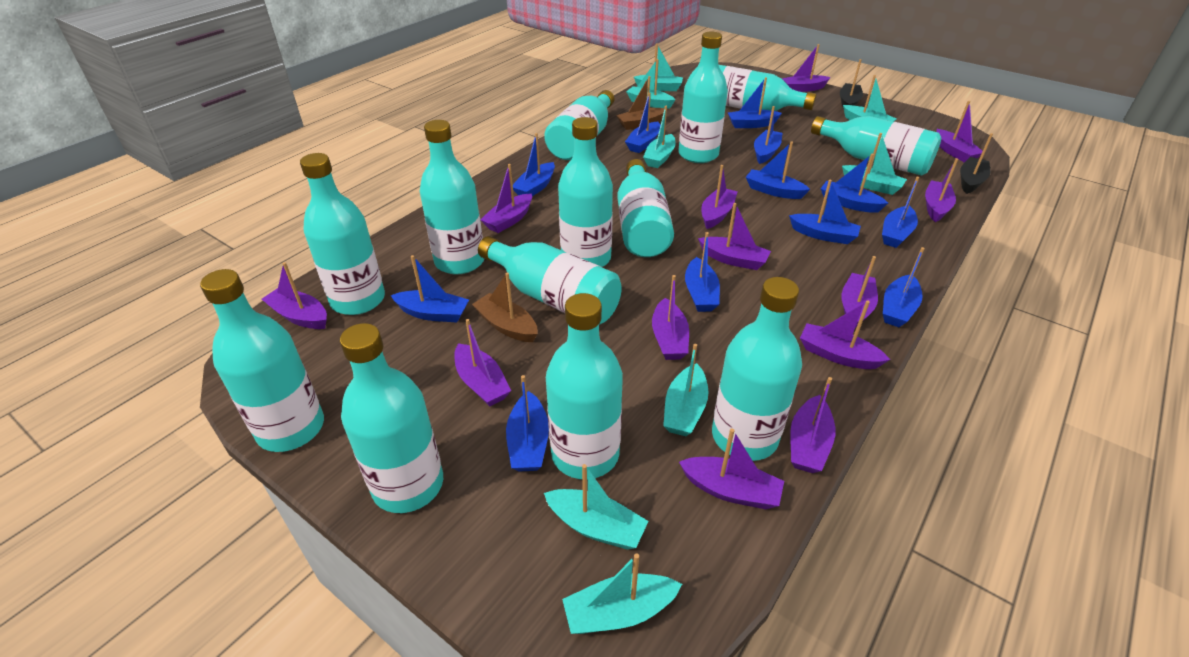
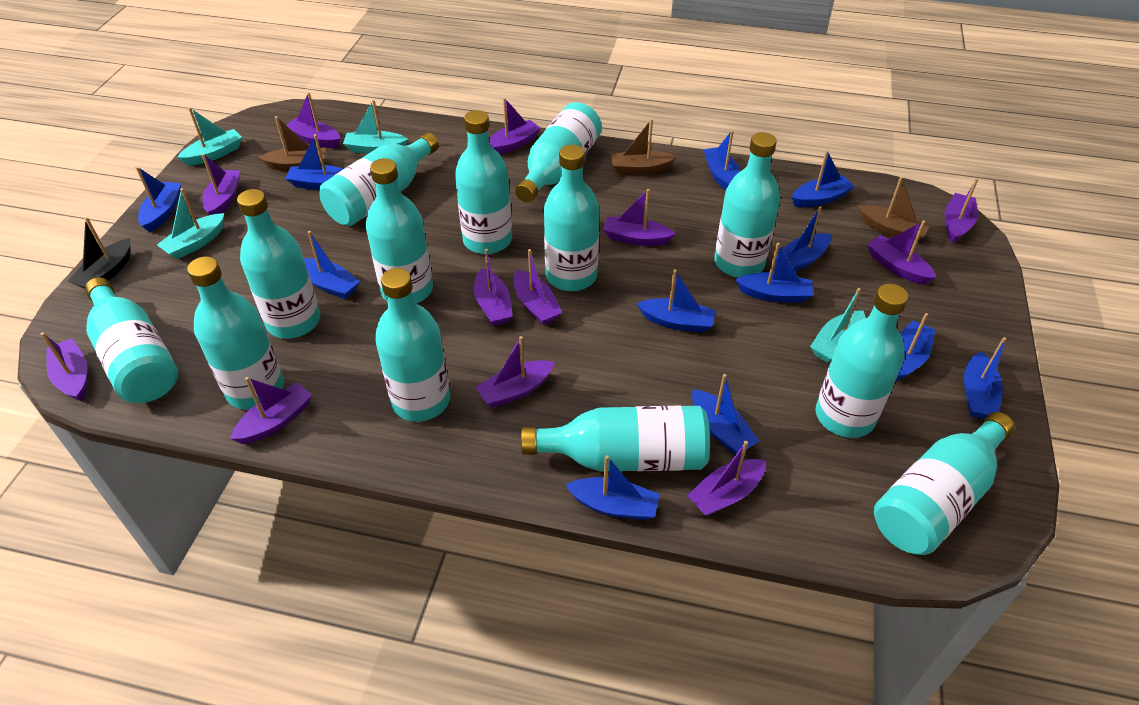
black boat: [840,59,863,109] [960,133,993,194] = 2 -> [68,217,131,289] = 1
brown boat: [472,272,538,342] [616,76,665,130] = 2 -> [259,116,326,171] [610,119,676,175] [858,177,930,243] = 3
purple boat: [262,262,327,329] [454,319,511,406] [480,164,532,233] [652,275,689,360] [679,428,784,509] [698,203,771,270] [702,165,738,229] [782,44,831,92] [790,377,836,473] [800,300,890,369] [841,256,878,328] [925,158,958,222] [936,101,983,163] = 13 -> [41,332,87,401] [201,154,240,215] [230,377,312,444] [286,92,340,148] [474,249,513,326] [475,336,555,408] [489,98,541,154] [513,249,562,325] [603,189,675,246] [687,441,766,516] [867,220,936,285] [945,178,979,243] = 12
turquoise boat: [544,464,649,550] [562,553,682,634] [626,59,676,109] [634,44,683,91] [643,106,676,168] [663,344,709,436] [842,133,907,195] [843,75,897,122] = 8 -> [157,188,224,259] [177,107,242,166] [343,100,408,154] [810,288,866,363] = 4

